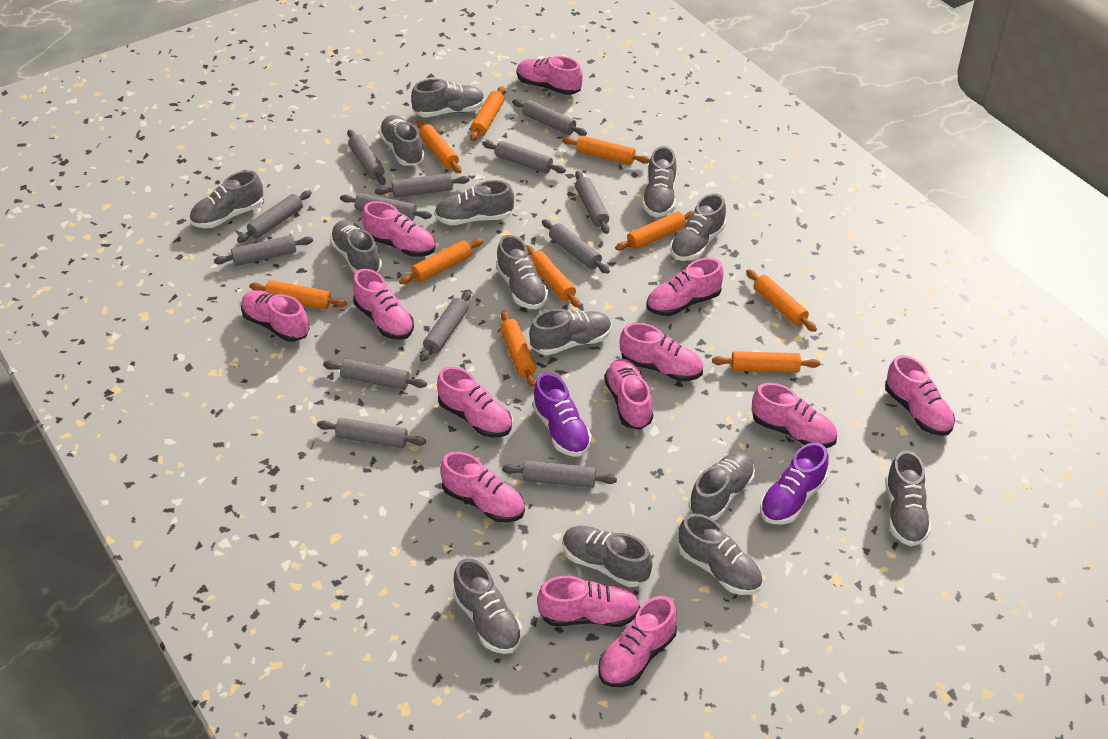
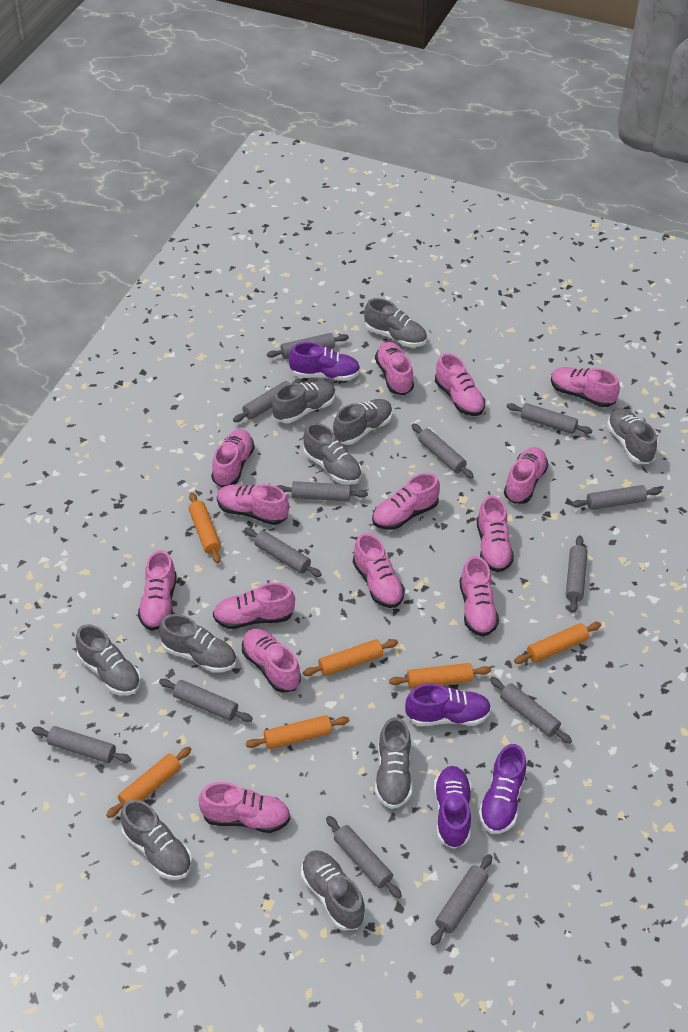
grey shoe: [190,171,263,228] [330,220,382,273] [379,115,425,166] [411,79,485,117] [434,180,514,225] [453,558,522,654] [496,235,548,309] [529,309,612,355] [563,526,652,587] [642,146,677,217] [670,193,726,261] [678,513,762,595] [689,452,755,520] [885,450,932,546] = 14 -> [75,624,141,695] [120,799,192,880] [159,614,237,673] [272,381,336,423] [301,850,365,931] [303,423,362,485] [333,399,392,445] [364,298,427,347] [375,717,412,809] [607,408,657,464] = 10
orange rolling pin: [249,280,347,309] [399,238,484,284] [416,120,462,173] [470,86,505,141] [500,311,536,387] [526,245,581,308] [562,136,650,165] [615,211,694,250] [712,351,820,373] [746,269,817,332] = 10 -> [106,747,192,818] [189,492,221,563] [246,715,349,749] [303,639,398,676] [389,663,491,689] [514,622,601,664] = 6
pink shoe: [241,290,310,342] [353,269,414,340] [362,201,436,257] [437,367,512,438] [440,452,525,522] [517,56,583,95] [537,576,640,627] [598,596,677,687] [604,359,653,430] [620,323,703,382] [646,258,724,316] [752,383,837,448] [885,355,955,436] = 13 -> [138,550,177,631] [199,782,290,833] [211,429,254,487] [213,583,295,629] [217,484,289,525] [242,629,301,693] [353,533,405,608] [372,473,440,530] [375,342,414,395] [435,353,485,416] [459,556,499,637] [477,495,514,572] [504,447,548,504] [551,367,620,407] = 14
purple shoe: [533,373,592,457] [760,442,828,524] = 2 -> [289,342,360,381] [405,684,491,726] [434,766,471,849] [479,744,527,834] = 4

